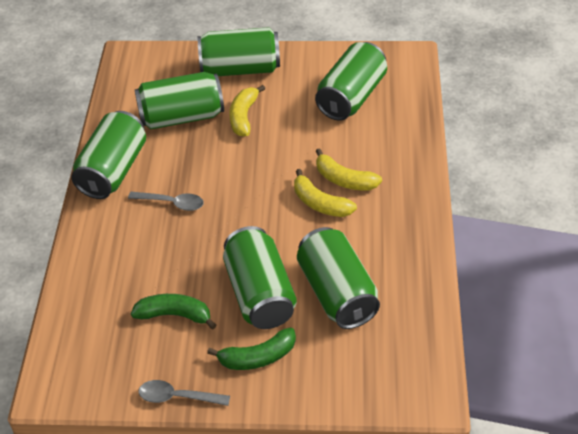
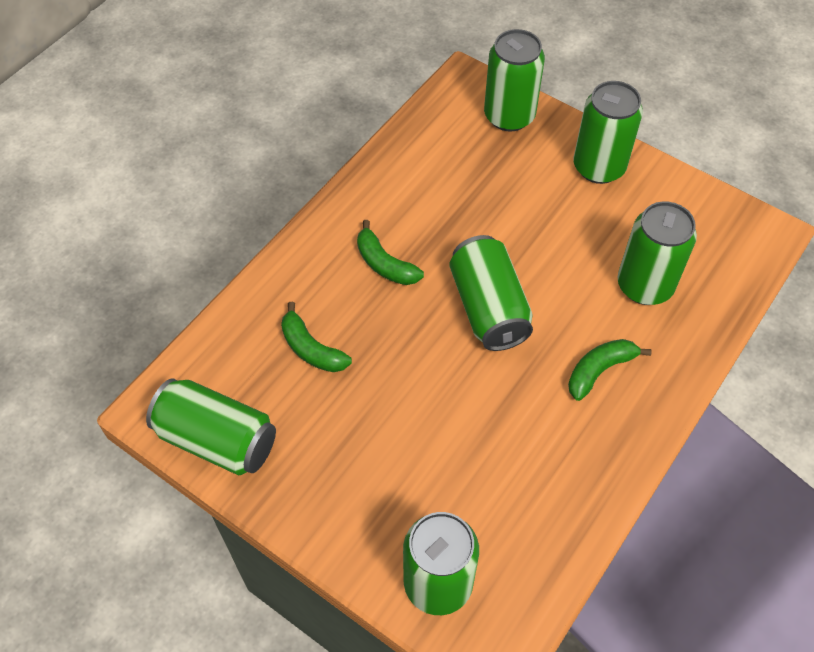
green banana: [131,294,217,330] [207,328,296,370] = 2 -> [281,302,352,372] [357,220,424,285] [568,339,652,401] = 3
grey spoon: [128,191,204,211] [138,380,230,406] = 2 -> none = 0
yellow banana: [229,85,265,137] [294,169,357,217] [316,148,382,190] = 3 -> none = 0

